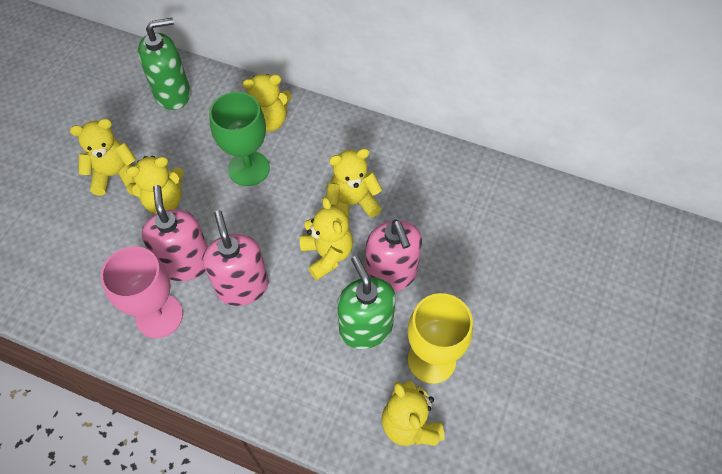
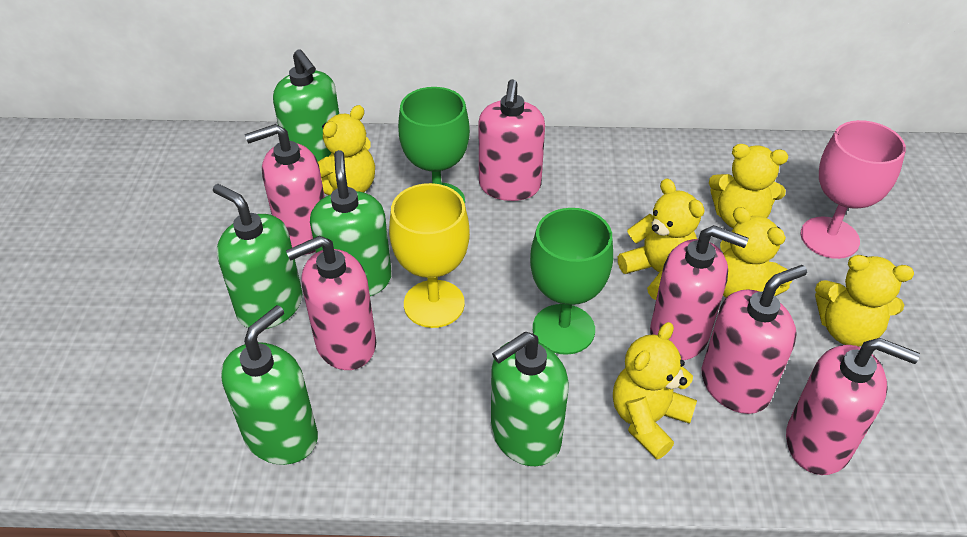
green goblet: [209,92,270,186] = 1 -> [398,87,470,203] [530,208,613,355] = 2
green soap dispenser: [138,18,191,110] [337,256,396,349] = 2 -> [213,184,302,329] [221,305,318,465] [273,49,339,162] [310,150,392,296] [491,332,569,466] = 5
pink soap dispenser: [142,185,208,281] [203,210,269,306] [366,220,422,292] = 3 -> [245,124,325,255] [286,236,376,370] [479,79,545,201] [650,225,748,360] [702,265,807,414] [786,338,920,475] = 6

